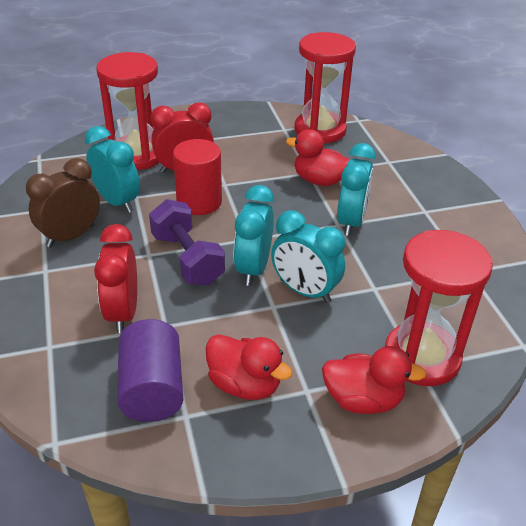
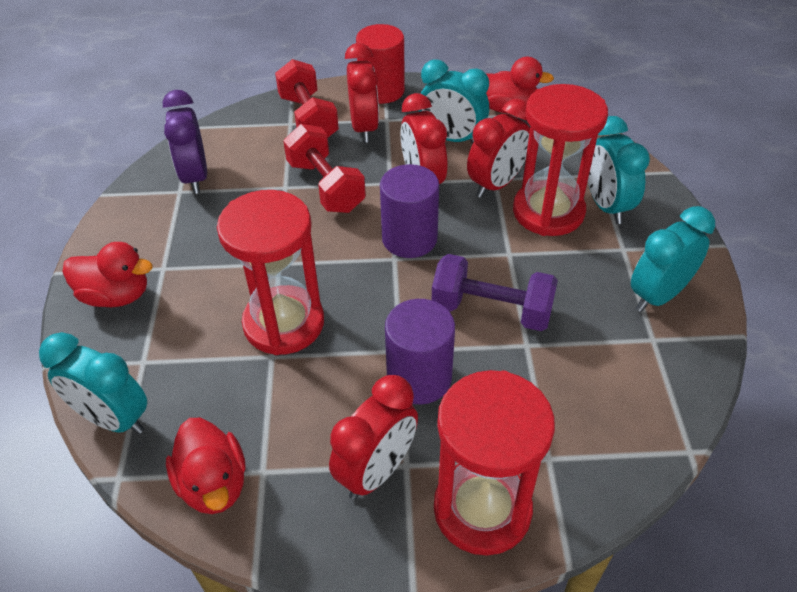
brown clock: [26,158,100,248] = 1 -> none = 0
purple clock: none = 0 -> [163,90,207,194] = 1
purple cylinder: [117,319,183,422] = 1 -> [380,164,439,258] [385,299,455,404] = 2
red clock: [94,224,137,333] [150,102,214,173] = 2 -> [329,375,418,500] [345,43,379,143] [400,93,447,184] [467,98,530,198] = 4
red dumbbell: none = 0 -> [275,59,339,137] [283,124,366,213] = 2

